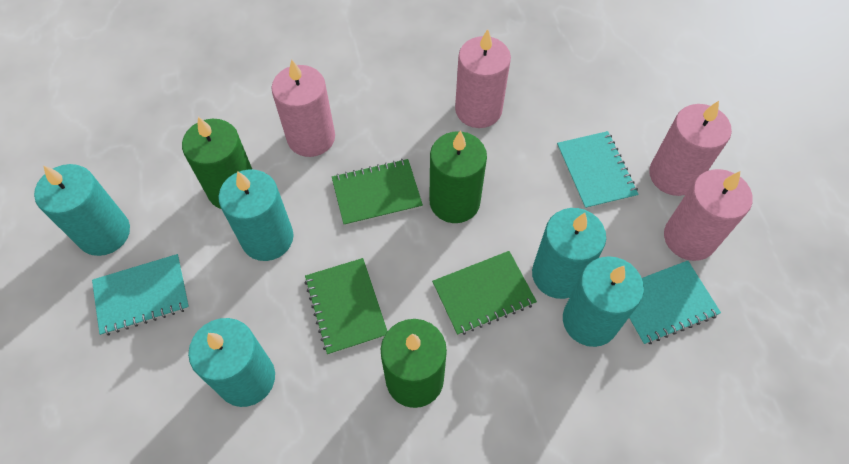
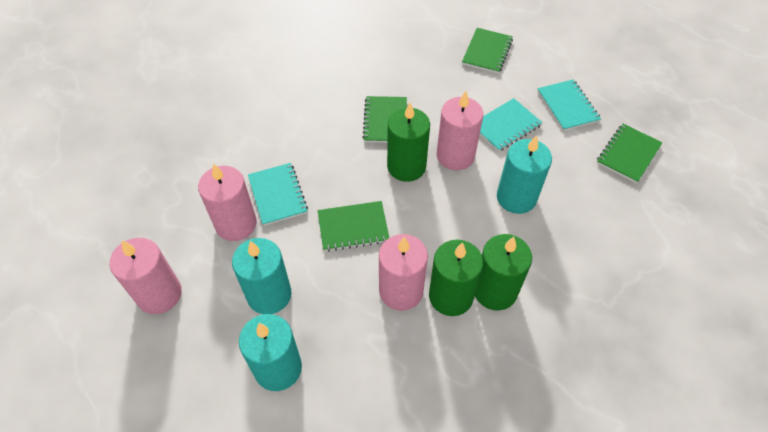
green notebook: [305,258,388,355] [332,159,423,226] [432,251,537,336] = 3 -> [318,201,389,252] [362,96,407,143] [462,28,513,74] [597,124,663,183] = 4
turquoise candle: [34,164,130,256] [188,318,275,407] [218,169,294,261] [532,208,606,299] [563,256,644,347] = 5 -> [232,238,292,314] [239,314,302,391] [497,135,552,214] = 3

